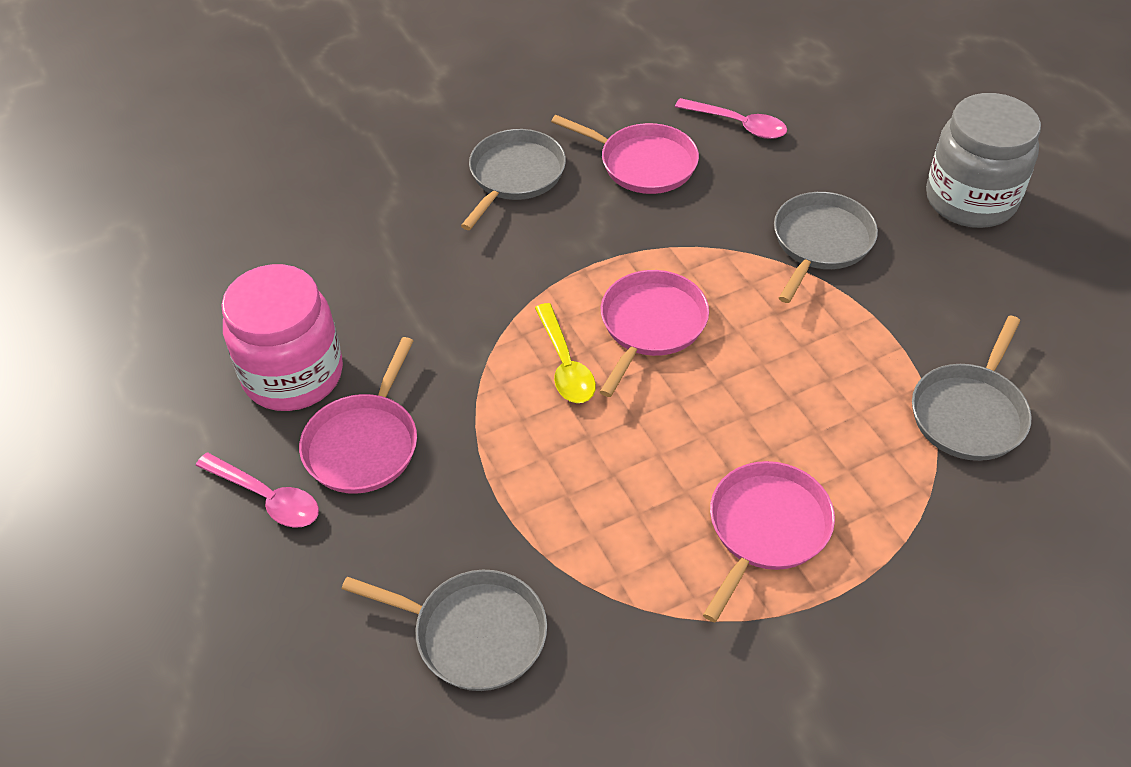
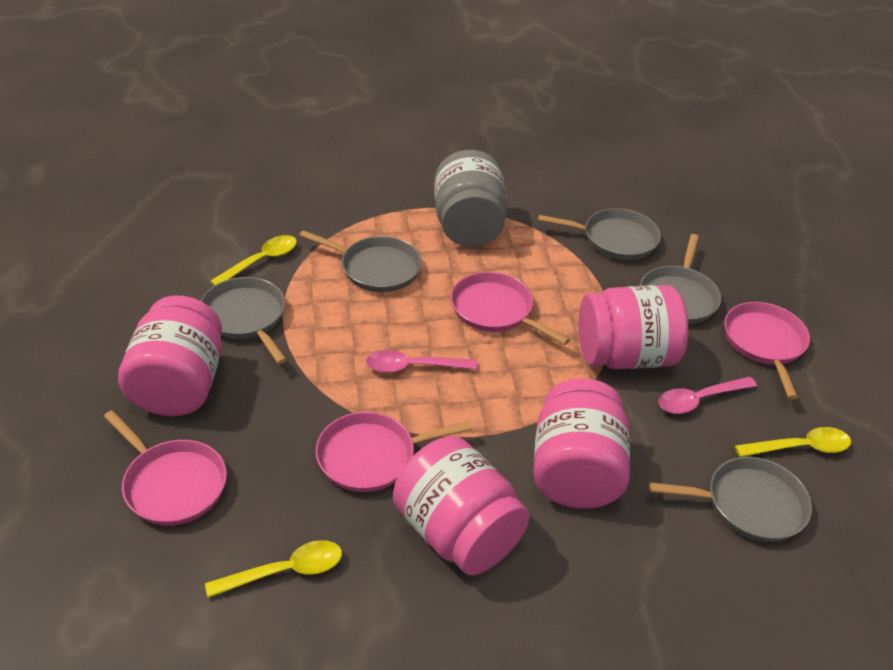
grey pan: [342,570,547,691] [461,129,566,230] [774,192,878,303] [912,315,1032,461] = 4 -> [201,277,287,364] [299,230,422,292] [538,208,661,260] [640,234,721,324] [648,457,812,542] = 5
pink jar: [221,264,343,411] = 1 -> [118,295,222,416] [393,436,530,575] [533,378,630,509] [578,285,688,369] = 4
yellow spoon: [535,303,596,403] = 1 -> [205,540,342,598] [210,235,297,286] [735,427,851,457] = 3

